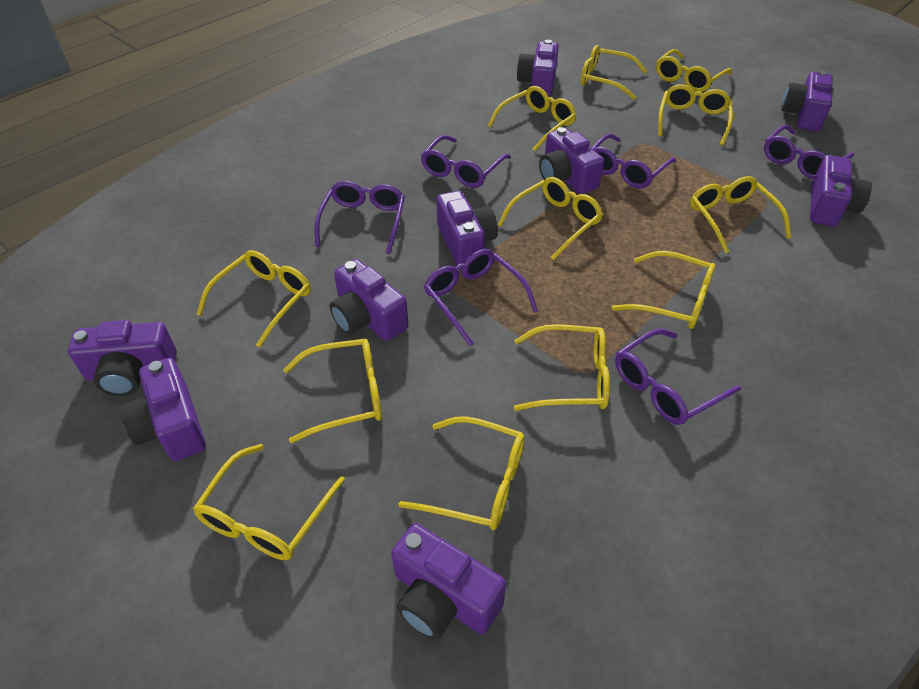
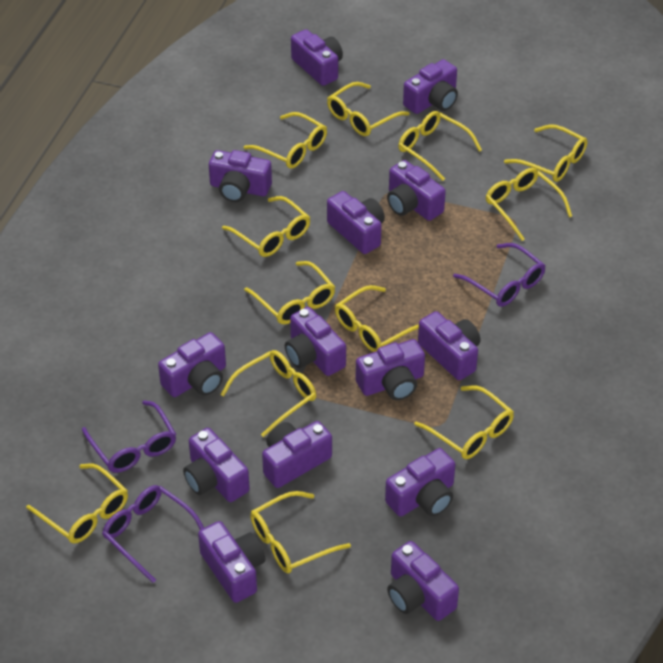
purple camera: [68,320,177,396] [119,358,206,461] [330,259,408,341] [391,523,506,640] [436,191,498,265] [517,40,559,97] [539,127,604,194] [781,70,833,131] [810,155,872,227] = 9 -> [158,332,226,397] [183,428,250,502] [198,521,265,603] [209,150,272,202] [262,421,332,488] [285,307,346,376] [291,29,343,86] [327,191,385,254] [356,339,425,400] [385,448,455,517] [387,160,446,221] [387,541,459,621] [403,59,458,114] [418,311,480,380] = 14
purple glasses: [315,181,405,254] [421,135,511,188] [424,249,538,347] [592,134,676,188] [615,329,741,425] [764,125,854,179] = 6 -> [82,400,176,473] [102,485,204,583] [453,243,546,307] = 3

